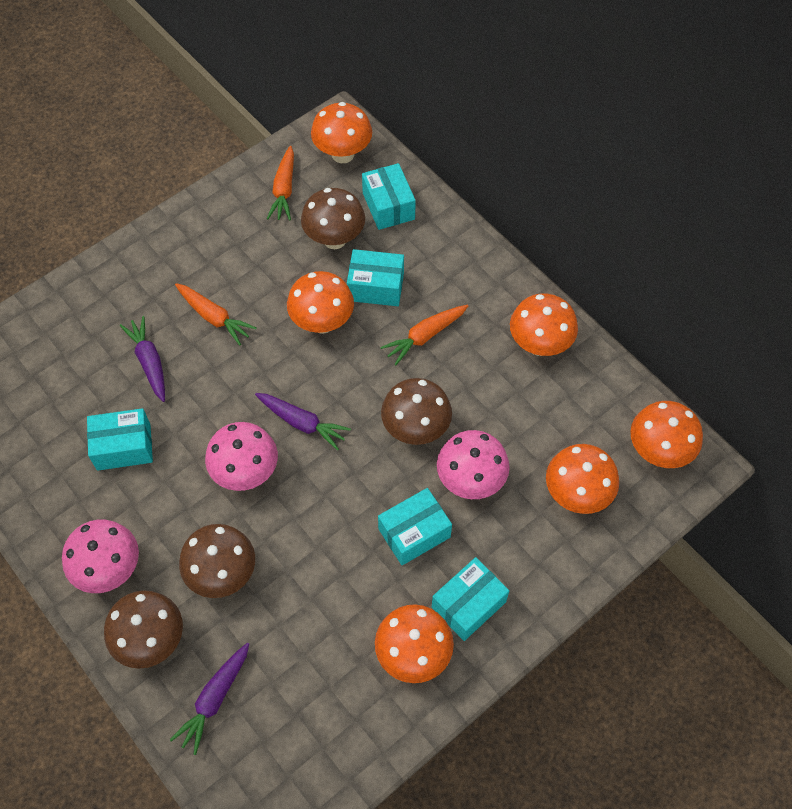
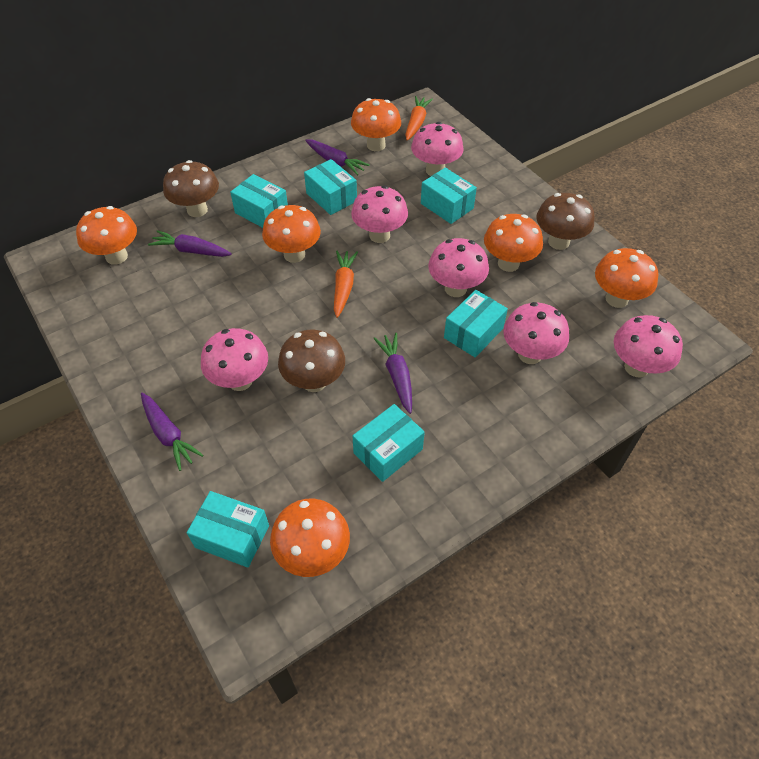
brown mushroom: [104,590,183,669] [179,524,255,598] [301,188,365,249] [381,378,452,445] = 4 -> [163,160,219,217] [278,330,345,392] [536,193,594,250] = 3
orange carrot: [175,283,257,345] [267,146,294,221] [380,305,468,365] = 3 -> [334,250,358,318] [405,96,433,140] = 2
pink mushroom: [62,520,139,593] [205,422,278,491] [437,430,510,499] = 3 -> [201,328,268,391] [351,185,408,243] [411,122,464,176] [428,238,489,297] [503,302,569,364] [614,315,683,378] = 6
purple carrot: [120,316,165,402] [170,643,249,755] [255,393,351,450] = 3 -> [141,393,203,471] [148,230,232,257] [305,139,370,176] [373,333,412,414] = 4
turquoise box: [87,408,153,471] [347,249,404,306] [362,163,416,230] [378,488,452,565] [432,557,509,641] = 5 -> [187,491,269,568] [230,174,288,228] [304,159,357,215] [353,404,425,482] [421,168,477,224] [444,290,508,357] = 6

